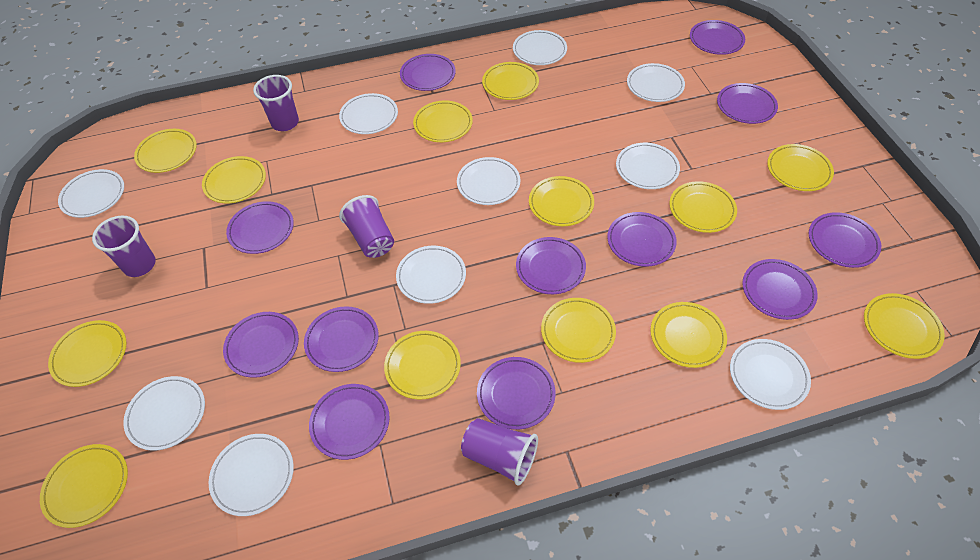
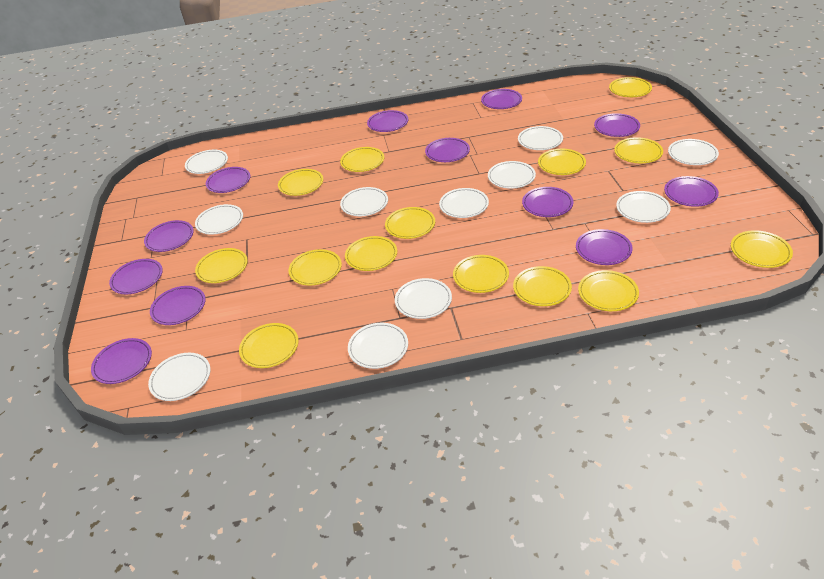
purple cup: [92,216,156,277] [253,75,299,131] [339,195,394,258] [461,418,538,486] = 4 -> none = 0
white plate: [58,169,124,218] [123,376,205,451] [209,434,294,516] [339,93,398,134] [396,246,466,304] [457,157,520,205] [513,30,567,65] [616,143,680,189] [627,63,685,102] [730,339,811,410] = 10 -> [148,353,211,401] [185,150,228,174] [195,204,243,234] [340,187,388,216] [348,323,408,369] [395,278,452,319] [439,188,489,218] [488,161,536,189] [518,126,563,150] [616,191,671,223] [668,139,719,165] = 11
yellow plate: [40,444,128,528] [48,320,127,387] [134,129,197,173] [202,156,266,203] [384,331,461,400] [413,101,473,142] [482,62,539,100] [529,176,594,226] [541,298,616,363] [650,302,727,368] [669,181,737,233] [767,144,834,191] [864,293,945,359] = 13 -> [195,248,248,283] [239,323,299,368] [278,169,323,196] [289,249,342,285] [340,147,384,172] [345,236,397,271] [385,207,435,239] [453,255,509,293] [513,266,572,306] [538,149,586,175] [578,270,639,311] [609,77,652,97] [614,137,663,163] [731,230,793,268] = 14

